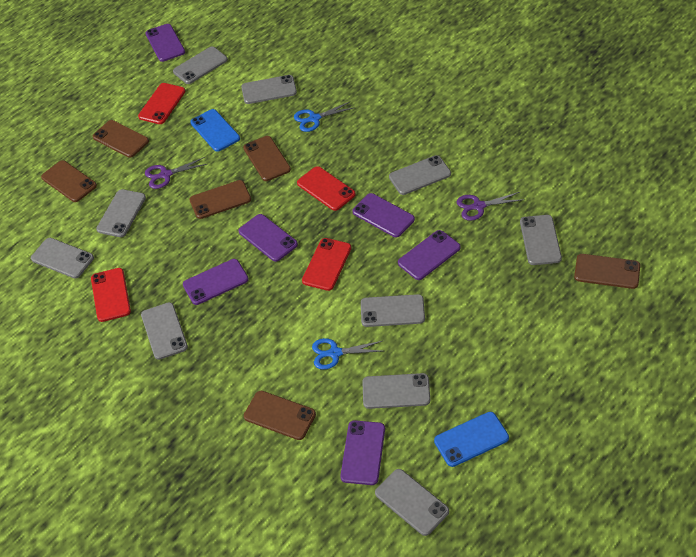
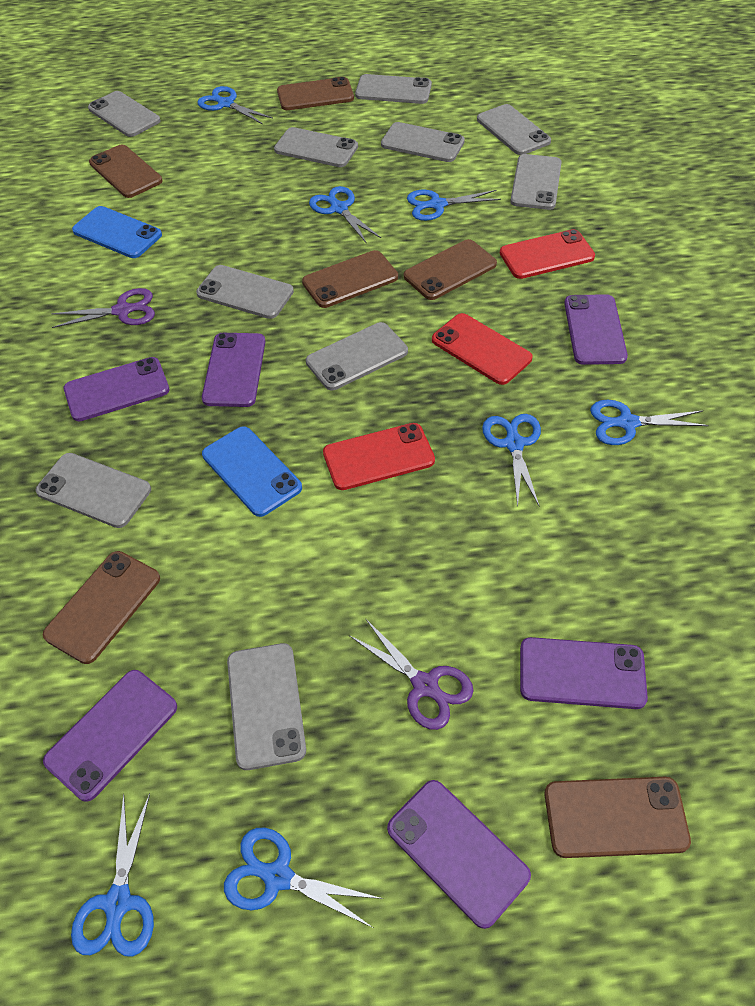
blue scissors: [294,101,355,132] [312,338,382,370] = 2 -> [71,794,154,957] [197,86,273,125] [224,827,383,928] [309,186,381,244] [407,190,501,221] [482,414,541,507] [590,400,709,445] = 7
red phone: [91,268,131,322] [138,83,186,124] [297,166,356,211] [302,238,351,291] = 4 -> [323,423,435,490] [432,313,533,385] [500,229,595,279] = 3

